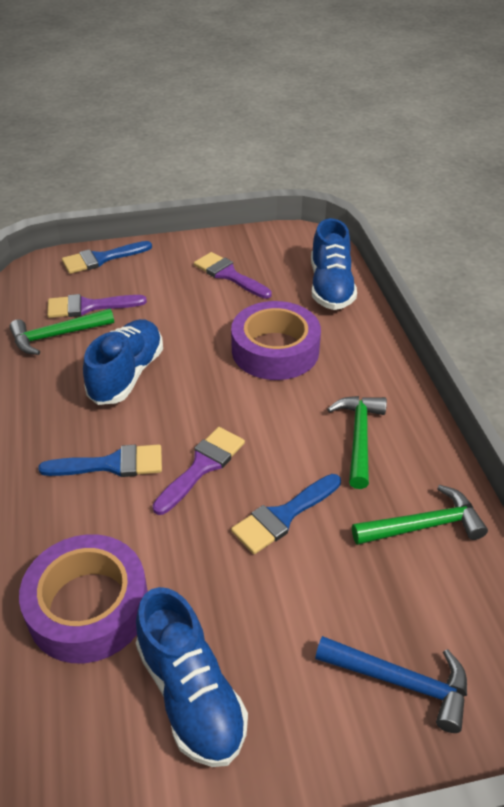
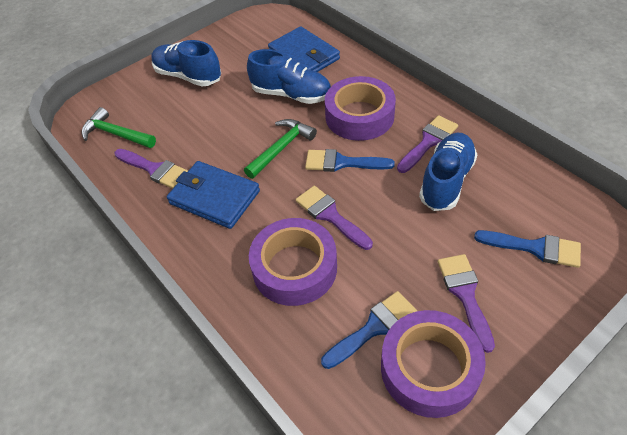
blue hammer: [315,636,467,733] = 1 -> none = 0
blue wallet: none = 0 -> [167,161,260,229] [268,26,340,72] = 2
green hammer: [9,308,114,355] [327,396,387,489] [352,485,488,545] = 3 -> [82,107,156,148] [244,119,317,179] = 2
purple brush: [47,294,147,318] [152,427,245,515] [194,252,272,299] = 3 -> [114,149,188,189] [296,186,373,250] [397,115,458,173] [438,254,495,353] = 4
purple tape: [19,534,148,663] [231,301,321,380] = 2 -> [249,218,337,306] [325,76,396,141] [381,310,486,418] = 3

